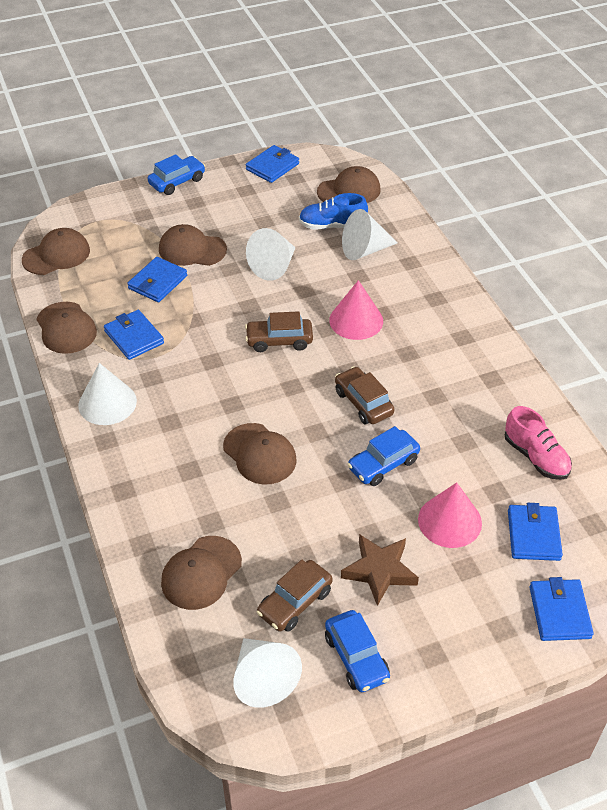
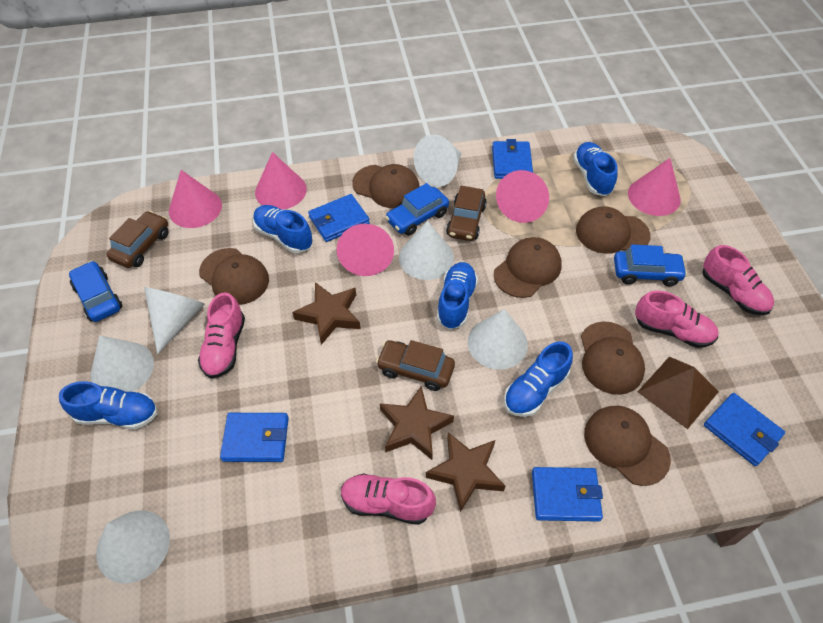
blue shoe: [299,193,368,229] = 1 -> [59,381,157,429] [253,205,313,253] [437,262,478,329] [504,341,573,417] [573,142,618,196] = 5
brown pyramid: none = 0 -> [638,357,719,429] = 1
brown star: [341,534,419,606] = 1 -> [292,282,361,345] [380,386,454,460] [426,432,505,512] = 3
pink cone: [329,280,383,340] [418,482,482,548] = 2 -> [169,170,222,228] [255,152,307,209] [337,224,394,276] [496,170,549,223] [628,158,681,216] = 5
pink shoe: [505,406,572,480] = 1 -> [198,292,245,379] [341,473,436,525] [635,291,718,348] [702,245,774,315] = 4
white cone: [78,363,137,425] [233,638,302,708] [246,228,295,281] [342,209,398,260] = 4 -> [91,335,154,392] [96,511,170,584] [144,287,205,354] [399,221,454,280] [414,134,461,187] [468,309,528,370] = 6

